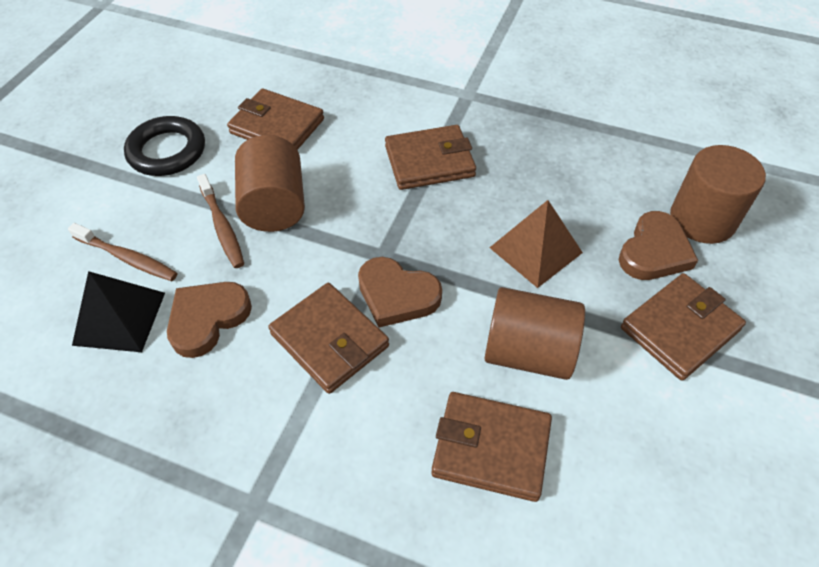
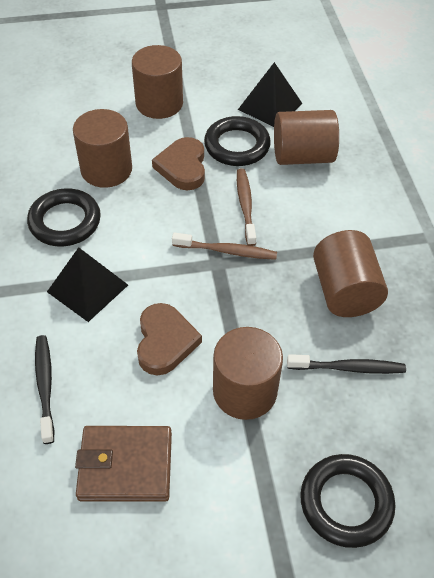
black pyramid: [72,271,165,352] = 1 -> [47,247,128,322] [238,62,303,127] = 2
black ring: [124,116,205,176] = 1 -> [27,188,101,247] [204,116,271,166] [300,454,395,548] = 3
black toothbrush: none = 0 -> [35,335,54,444] [287,354,406,374] = 2
brown cylinder: [235,135,305,232] [484,287,585,380] [670,145,766,244] = 3 -> [73,109,132,188] [132,45,183,119] [213,327,283,420] [274,110,339,165] [313,230,388,317] = 5
brown heart: [167,282,252,358] [358,257,442,328] [619,211,698,280] = 3 -> [137,303,202,376] [152,137,205,190] = 2
brown pyramid: [489,200,583,288] = 1 -> none = 0
brown wallet: [227,89,324,150] [268,283,389,394] [385,125,476,190] [431,392,552,502] [621,273,746,381] = 5 -> [75,426,172,502] = 1

